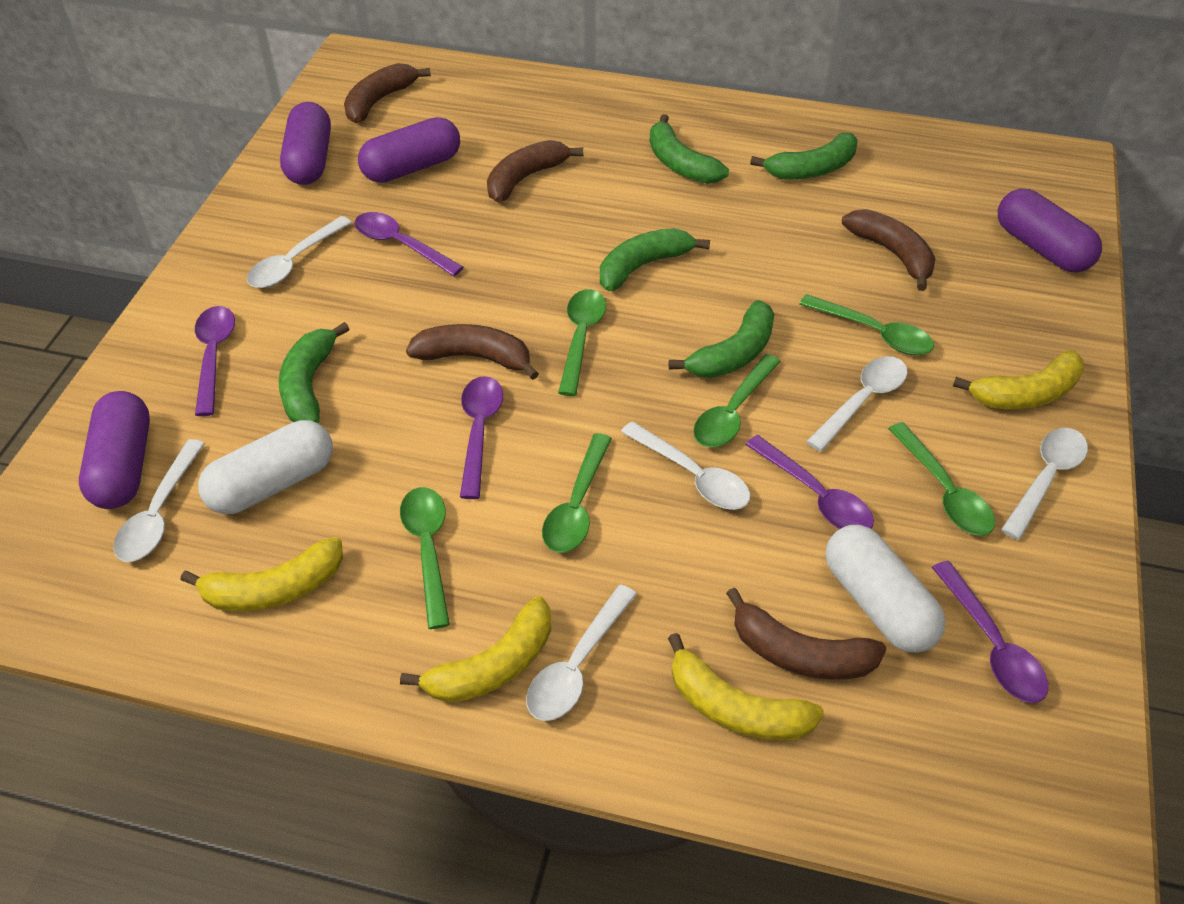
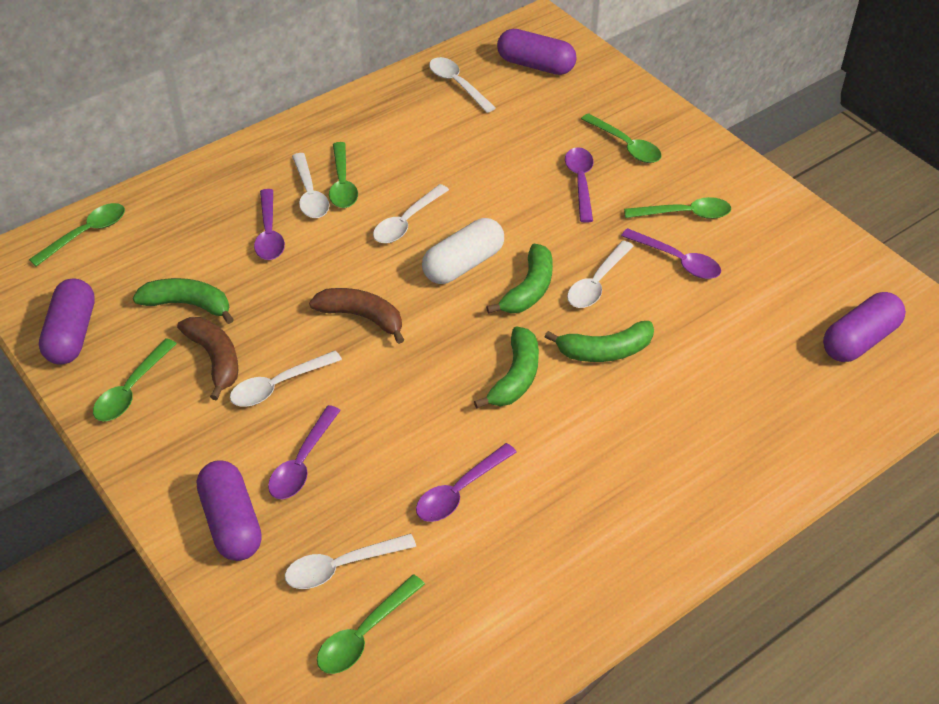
brown banana: [344,63,431,123] [406,324,539,380] [487,140,583,202] [726,587,886,680] [842,209,935,291] = 5 -> [177,317,238,401] [309,288,404,344] = 2
green banana: [279,322,349,423] [600,228,710,291] [650,114,729,184] [669,300,775,378] [750,133,857,180] = 5 -> [133,278,234,324] [474,326,539,409] [486,244,553,314] [545,321,654,362] = 4
white capsule: [198,420,333,514] [825,525,946,653] = 2 -> [422,218,504,284] = 1
yellow banana: [180,537,343,611] [400,596,551,703] [668,633,824,741] [953,350,1084,409] = 4 -> none = 0

